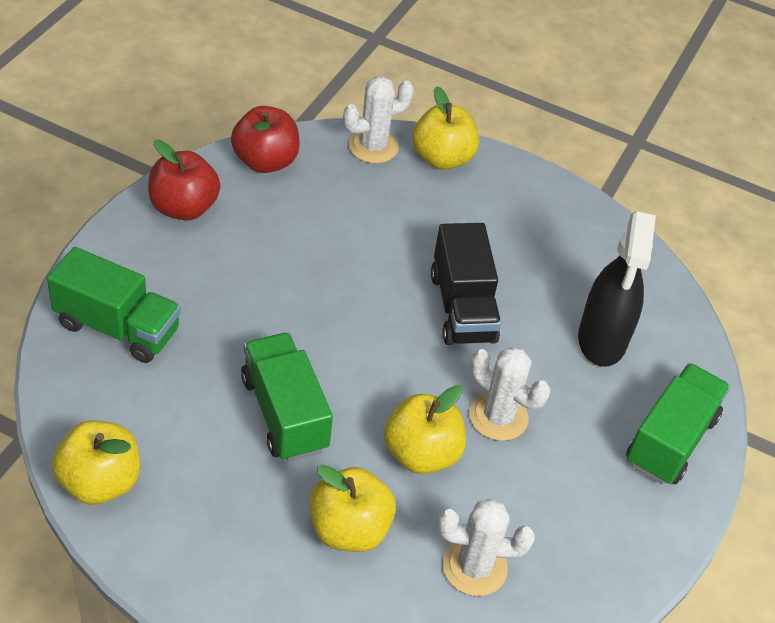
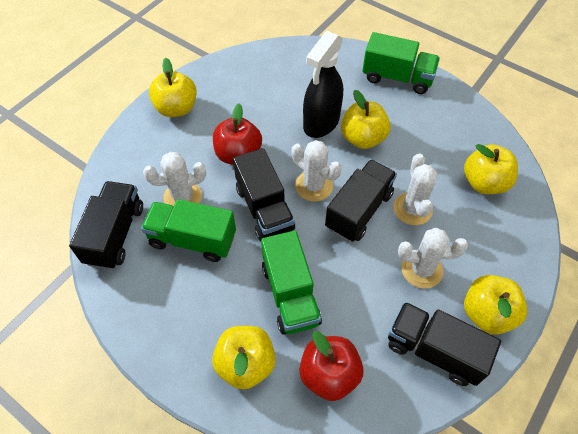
black truck: [431,223,501,345] = 1 -> [69,181,143,269] [233,148,295,241] [325,159,397,242] [388,302,501,386] = 4
white cactus: [343,76,414,163] [437,499,535,596] [470,346,550,441] = 3 -> [143,152,206,206] [292,140,342,202] [394,154,437,225] [398,228,468,288] = 4
yellow apple: [52,421,140,505] [309,465,396,552] [384,385,466,474] [412,86,479,170] = 4 -> [149,58,197,117] [212,326,276,390] [341,90,390,149] [464,144,518,194] [464,275,527,335] = 5

